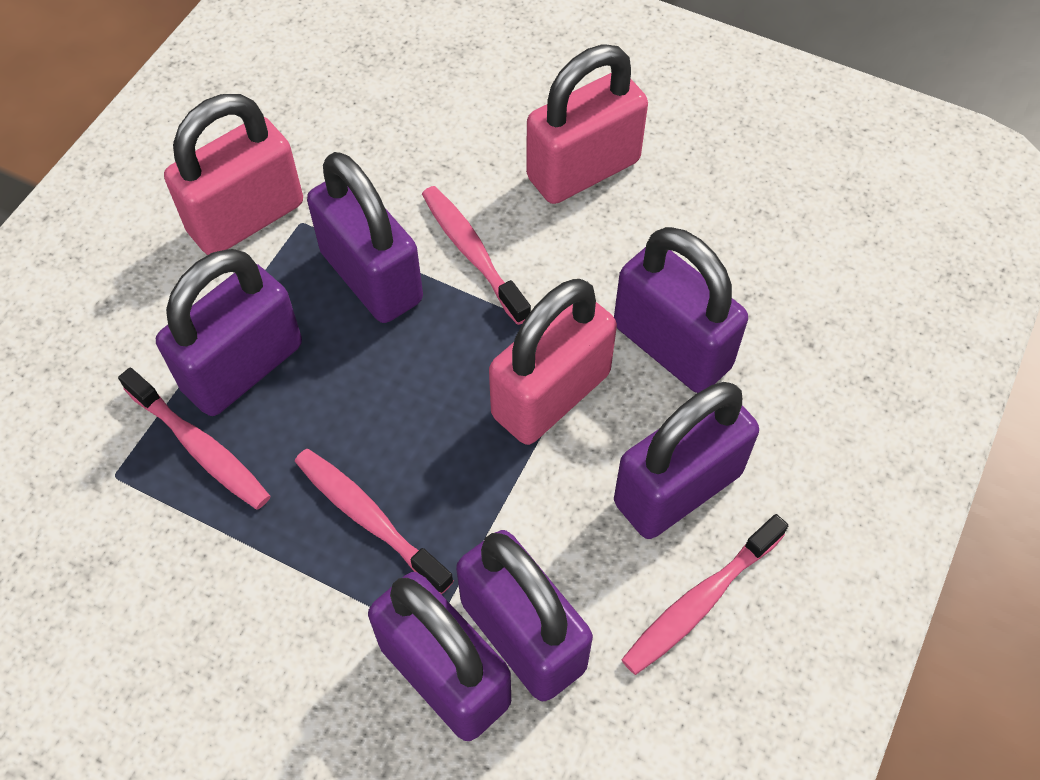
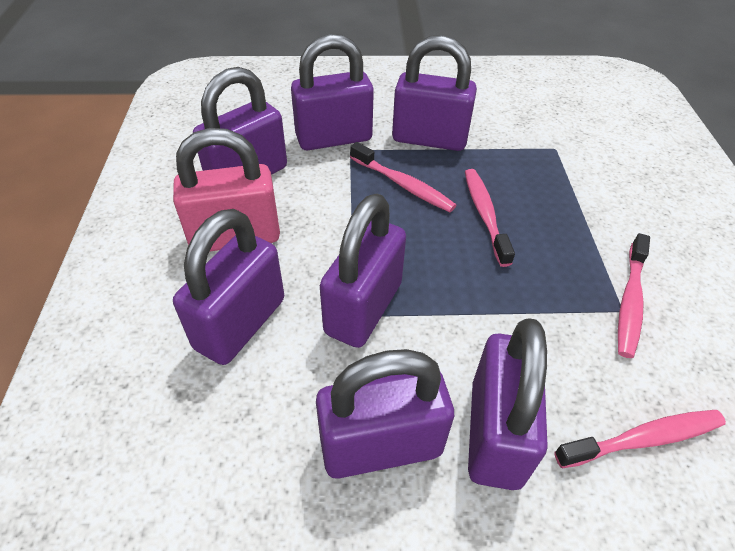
pink padlock: [164,94,303,255] [489,279,617,445] [526,44,648,204] = 3 -> [173,128,280,251] = 1
purple padlock: [156,249,302,416] [307,152,423,323] [368,572,511,741] [456,530,593,701] [614,227,748,393] [614,382,759,539] = 6 -> [173,209,284,365] [193,67,287,175] [291,34,374,150] [316,349,454,479] [320,193,406,348] [392,35,477,151] [468,318,548,490] = 7

